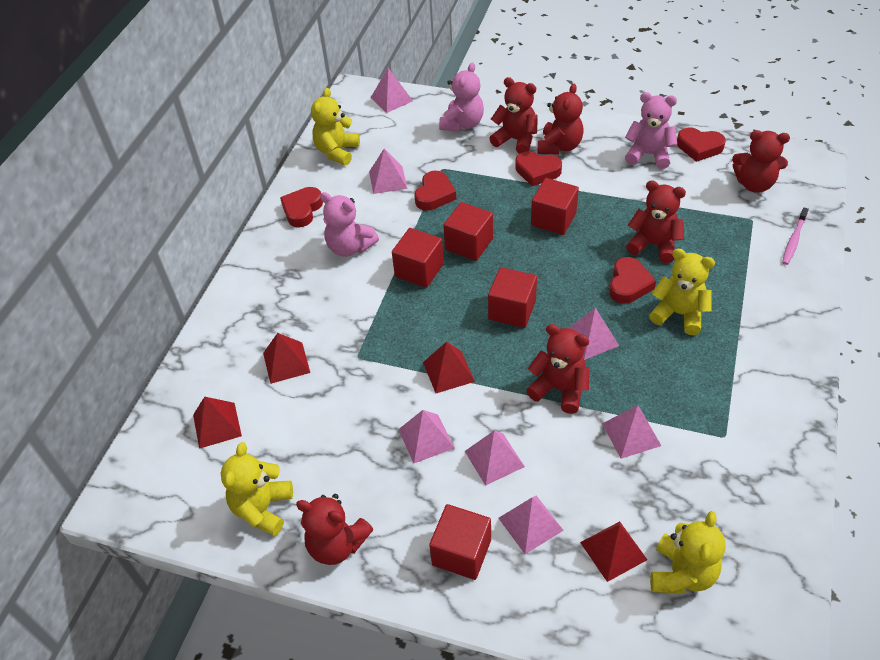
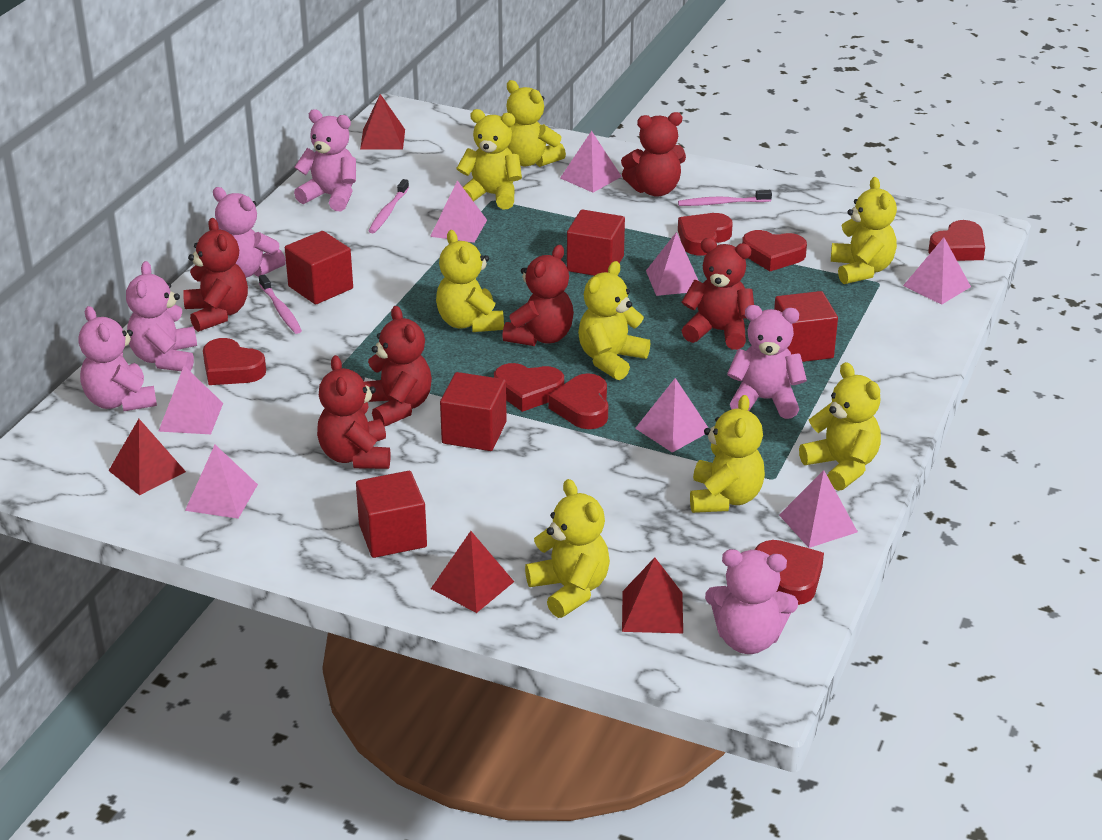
pink pyramid: [369,148,407,194] [370,68,413,113] [398,410,454,463] [465,430,525,486] [498,496,564,554] [569,308,619,360] [602,405,661,459] = 7 -> [158,366,223,434] [185,445,258,519] [430,180,487,243] [560,131,622,193] [635,378,708,453] [646,232,698,296] [779,470,858,548] [903,238,971,305] = 8
pink teddy bear: [320,192,379,257] [439,62,484,131] [625,92,677,169] = 3 -> [79,306,157,412] [126,261,197,371] [213,187,286,278] [294,109,356,211] [705,549,798,654] [727,305,807,419] = 6
pink toothbrush: [782,207,809,265] = 1 -> [259,274,302,334] [368,179,409,233] [678,190,772,206] = 3
red heart: [280,187,323,227] [414,171,456,211] [515,151,562,186] [609,257,656,304] [677,128,726,162] = 5 -> [203,338,266,385] [494,363,564,412] [549,373,608,429] [678,213,733,256] [742,230,807,271] [755,540,824,605] [928,220,985,261] = 7
yellow teddy bear: [221,442,293,536] [311,88,360,165] [649,249,715,335] [650,511,725,594] = 4 -> [436,230,504,332] [456,109,522,209] [506,80,566,167] [525,479,610,618] [578,261,650,380] [690,395,765,513] [799,362,881,491] [831,177,897,284] = 8

